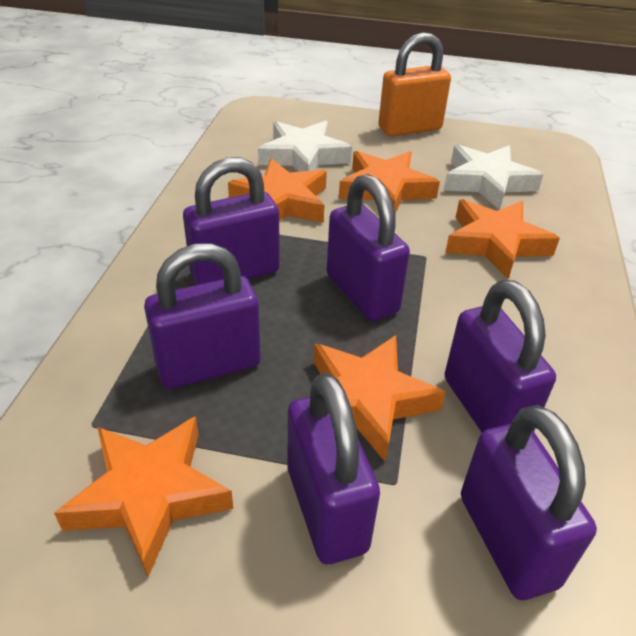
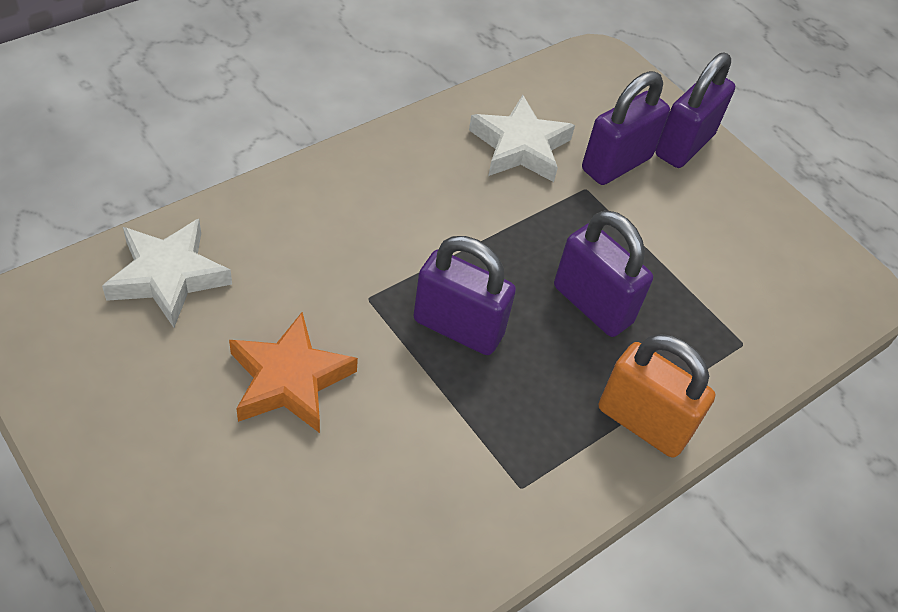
orange star: [54,416,233,577] [228,158,327,223] [314,335,446,462] [339,151,440,213] [445,199,560,279] = 5 -> [229,312,358,433] = 1
purple padlock: [144,243,261,389] [183,157,280,285] [288,373,380,564] [327,174,410,321] [445,280,556,432] [461,405,597,600] = 6 -> [413,236,516,355] [554,210,653,337] [582,71,670,185] [655,52,735,168] = 4

